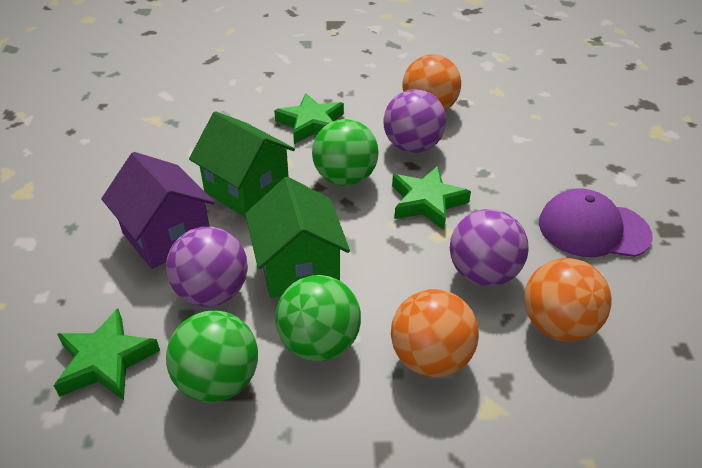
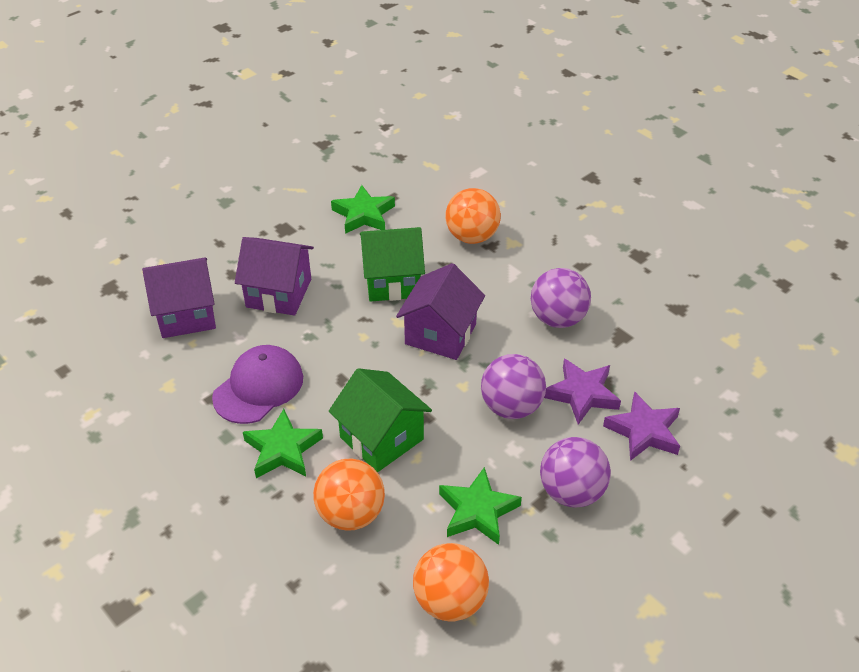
green ball: [166,311,258,403] [275,275,361,361] [312,119,379,186] = 3 -> none = 0
purple house: [101,152,215,269] = 1 -> [142,258,216,338] [235,237,314,316] [396,263,485,360] = 3
purple star: none = 0 -> [544,358,621,425] [603,391,680,461] = 2

